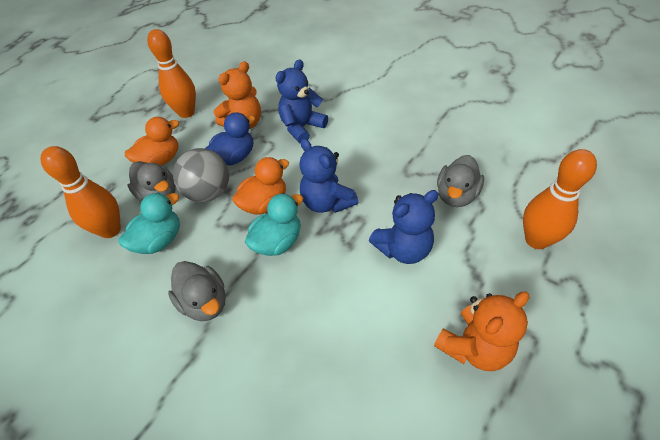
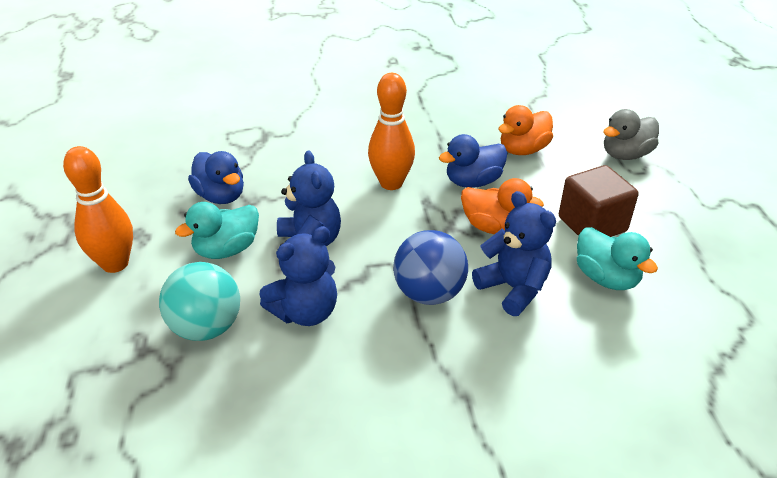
blue ball: none = 0 -> [393,230,468,305] = 1
blue duck: [205,112,255,165] = 1 -> [188,151,244,204] [439,134,507,188] = 2
brown cube: none = 0 -> [559,165,638,237] = 1
grey ball: [173,148,229,202] = 1 -> none = 0
grey duck: [127,161,176,201] [168,261,226,321] [437,155,484,207] = 3 -> [603,109,659,160] = 1
orange bowling pin: [41,146,121,238] [147,29,196,118] [523,149,597,249] = 3 -> [63,146,133,273] [368,73,415,190] = 2
orange teddy bear: [214,61,261,129] [434,292,529,371] = 2 -> none = 0
turquoise ball: none = 0 -> [159,262,240,341] = 1

